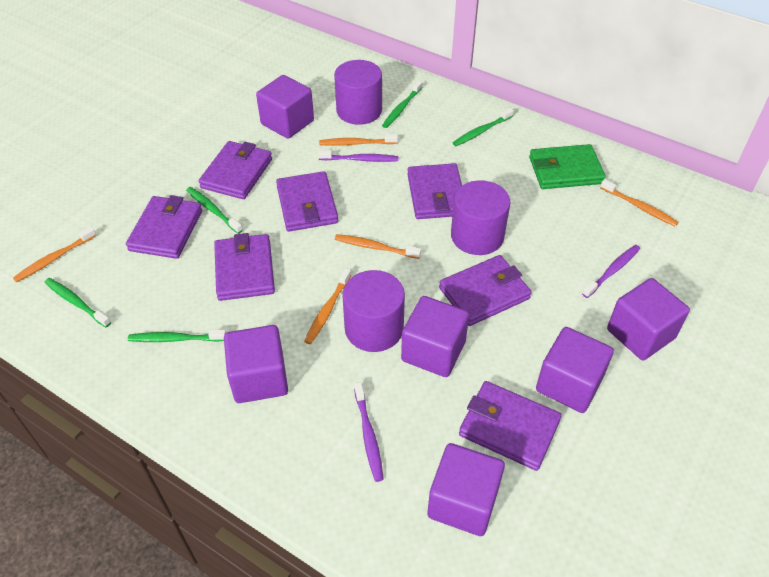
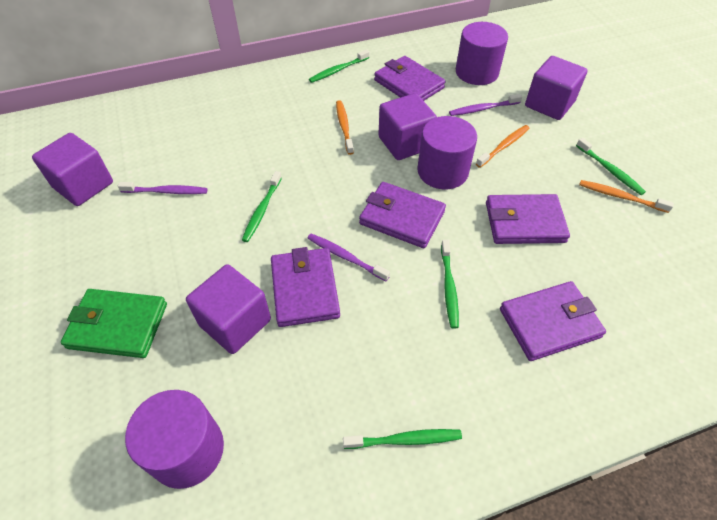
orange toothbrush: [13,226,97,282] [304,268,351,344] [319,134,398,146] [335,234,421,259] [600,179,679,227] = 5 -> [336,100,354,155] [476,125,530,168] [579,180,674,213] = 3
purple cube: [224,325,288,403] [256,75,314,139] [401,296,469,377] [427,443,505,536] [536,327,614,413] [607,278,690,360] = 6 -> [32,133,113,206] [186,264,271,354] [378,93,437,160] [525,56,587,120] = 4
purple wallet: [126,195,202,259] [199,141,272,199] [214,233,275,301] [276,171,338,232] [407,163,462,219] [439,255,532,326] [459,381,562,471] = 7 -> [271,247,340,327] [359,182,446,248] [374,56,445,101] [486,194,570,244] [500,281,606,361] = 5

